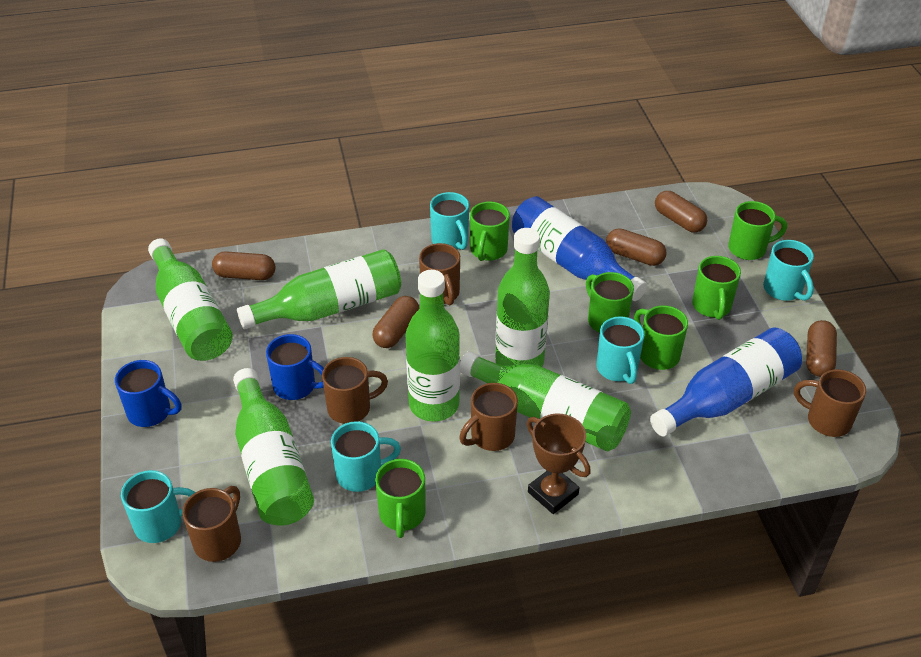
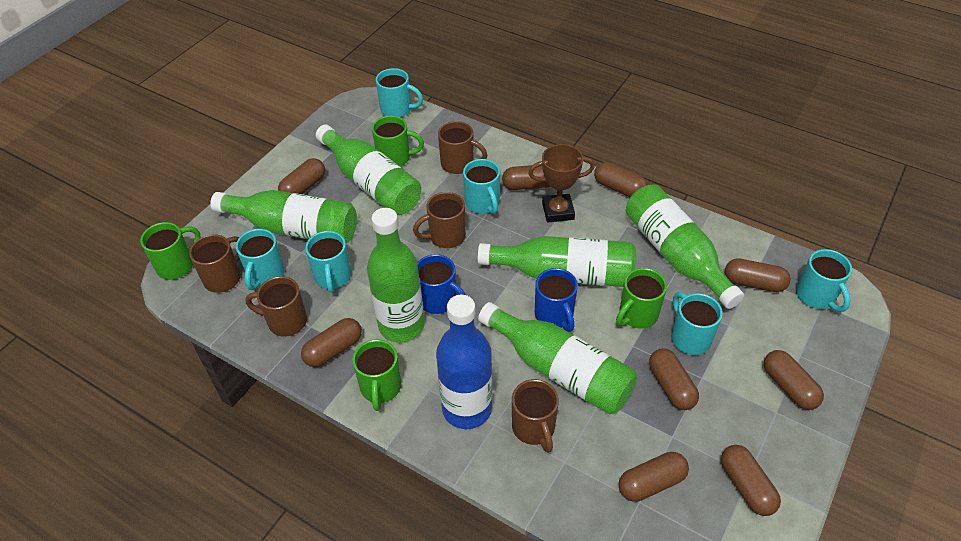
blue bottle: [512,196,647,301] [650,328,802,437] = 2 -> [436,295,492,429] = 1
brown capsule: [212,251,275,280] [372,296,419,348] [606,228,667,266] [655,191,707,233] [806,320,837,377] = 5 -> [278,158,325,194] [301,318,362,367] [502,165,551,190] [594,162,648,197] [619,452,689,502] [649,348,699,410] [721,445,781,516] [725,258,791,292] [764,350,824,410] = 9
green mug: [375,459,426,538] [470,202,510,261] [586,272,634,333] [634,305,688,370] [692,256,741,320] [728,201,787,260] = 6 -> [140,222,201,280] [352,339,401,411] [372,116,424,166] [616,268,667,328] = 4
turquoise mug: [121,470,195,543] [331,421,401,492] [430,192,469,250] [596,316,645,384] [763,240,814,301] = 5 -> [236,229,285,290] [305,231,351,293] [376,68,423,118] [463,159,500,214] [671,292,723,355] [796,249,852,312] = 6

